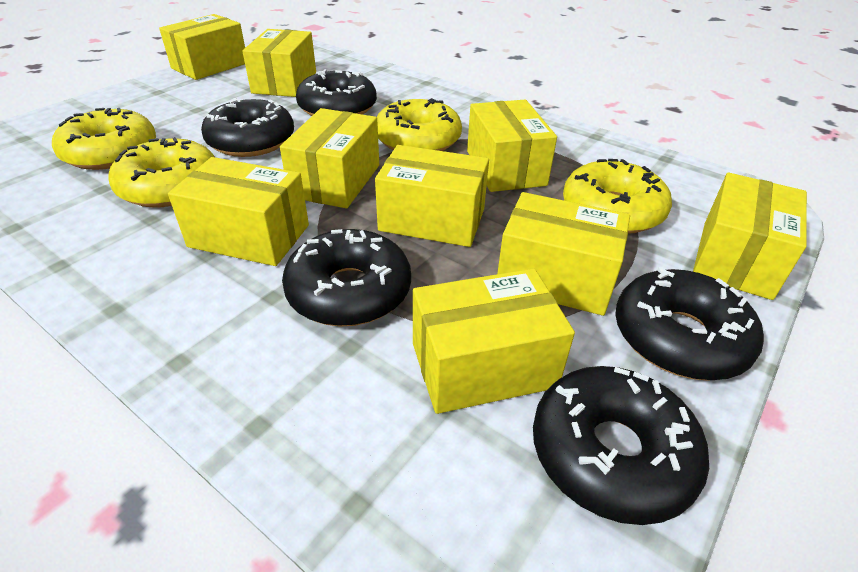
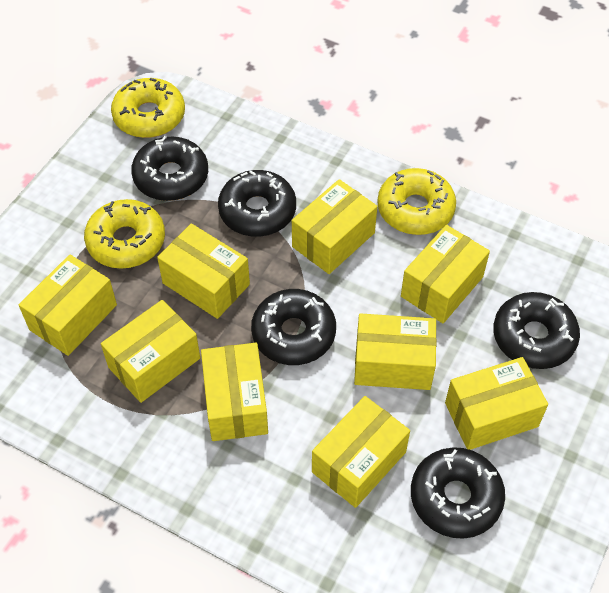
yellow donut: [52,108,156,170] [108,137,215,208] [377,98,462,151] [563,159,672,234] = 4 -> [84,199,165,269] [111,78,185,138] [377,168,456,235] = 3

